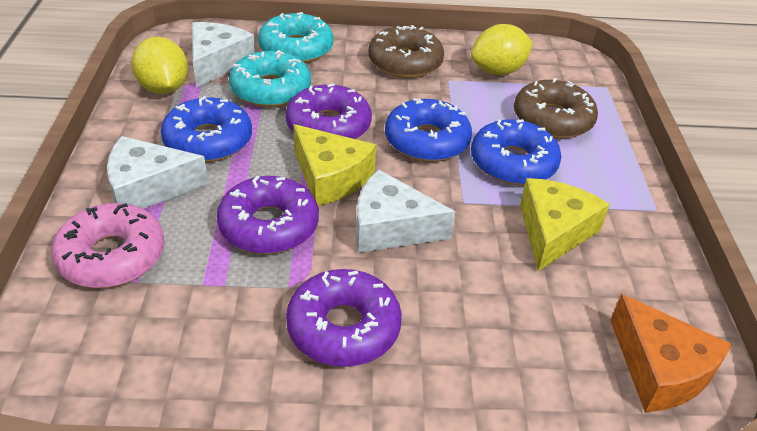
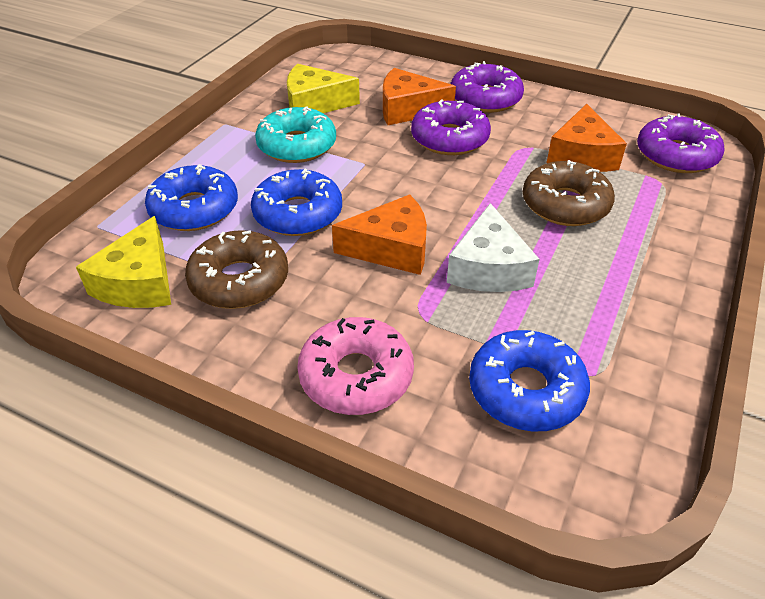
orange cheese: [610,294,732,412] = 1 -> [332,194,427,275] [383,68,456,125] [546,104,627,172] = 3
turquoise donut: [229,50,311,107] [258,12,333,63] = 2 -> [255,106,336,163] = 1
white cheese: [107,136,208,209] [192,22,255,88] [356,170,455,253] = 3 -> [447,203,540,292] = 1
yellow lemon: [131,37,188,94] [471,24,533,75] = 2 -> none = 0

